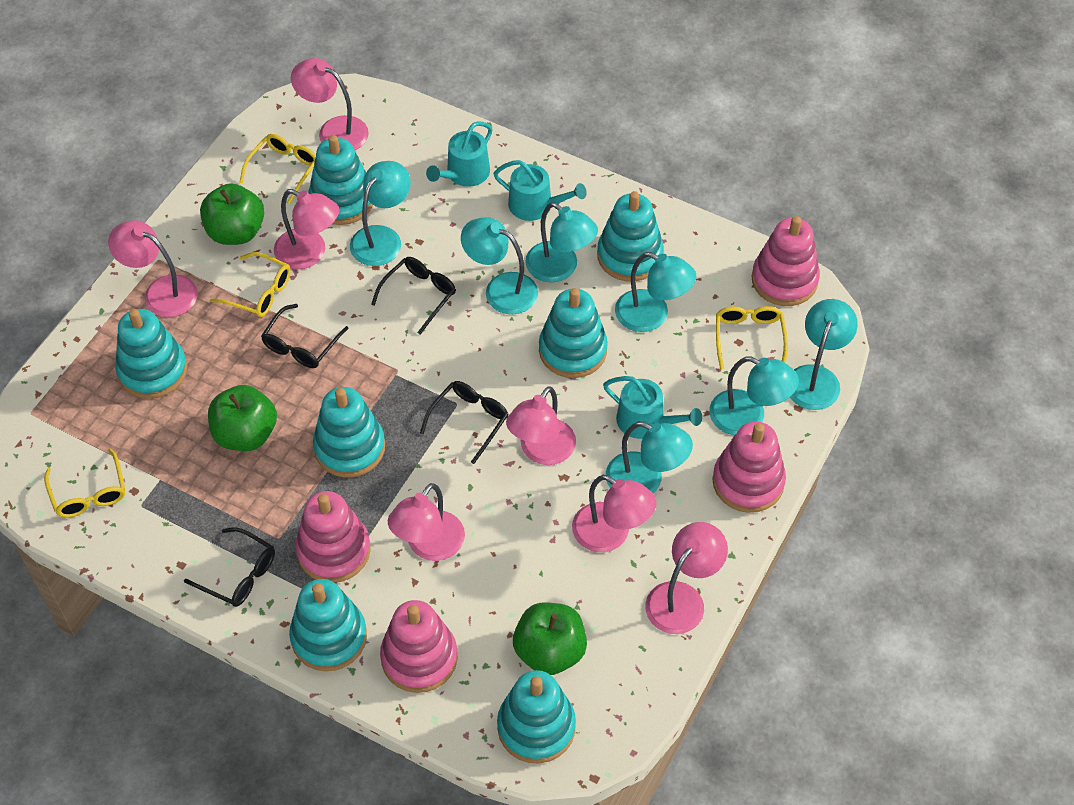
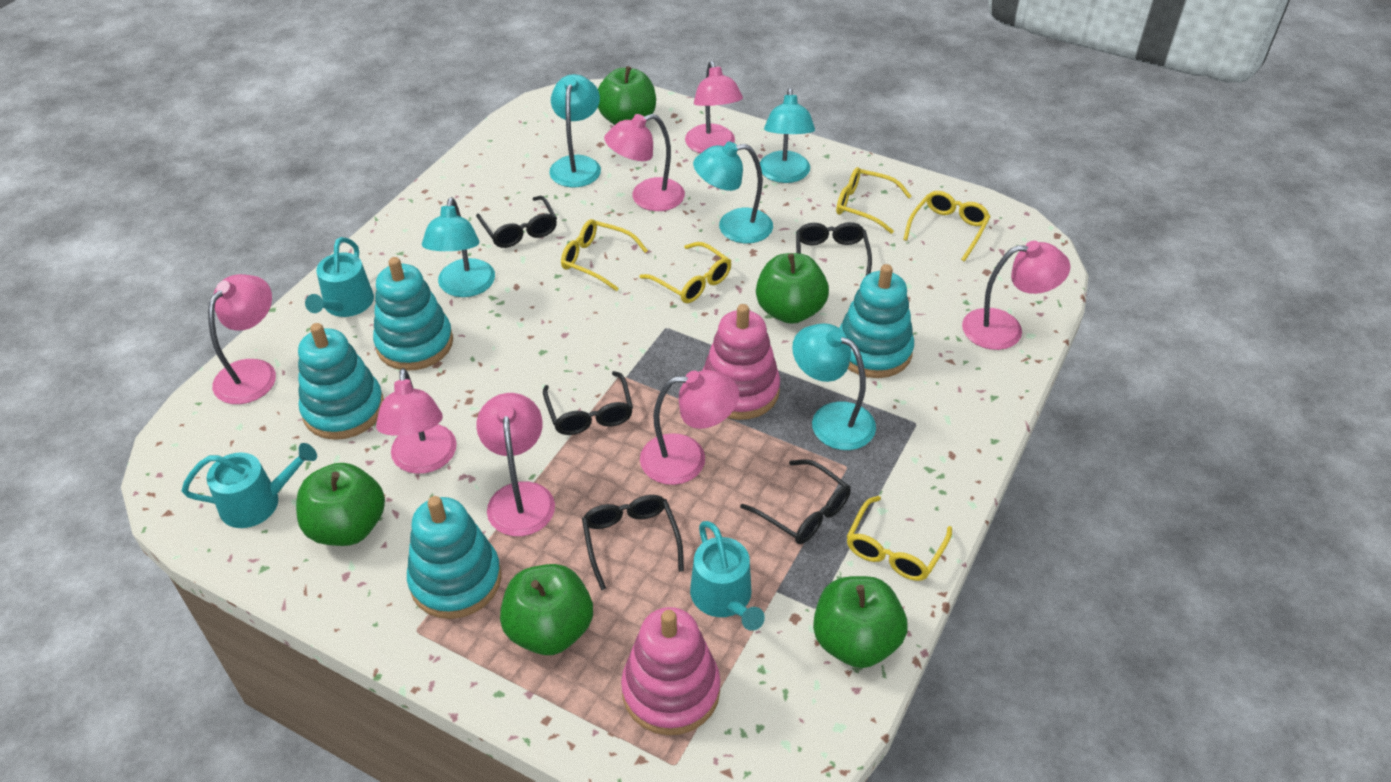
black glasses: [184,527,275,607] [261,304,349,368] [371,257,456,335] [420,381,509,464] = 4 -> [476,196,557,248] [543,371,633,435] [582,495,684,590] [740,459,851,544] [796,222,872,276] = 5
green apple: [200,183,264,245] [208,385,277,451] [513,602,587,675] = 3 -> [296,463,385,546] [500,564,593,655] [598,66,656,125] [756,253,829,324] [813,576,907,668] = 5
pink stacking toy: [295,491,371,583] [380,600,458,693] [712,422,786,513] [752,216,820,306] = 4 -> [621,607,720,735] [703,304,780,420] = 2
turquoise lamp: [350,161,411,266] [461,217,538,314] [525,202,598,282] [606,422,693,493] [615,252,696,332] [709,356,799,435] [790,299,858,410] = 7 -> [422,197,495,297] [549,74,601,187] [693,141,773,243] [760,88,815,183] [792,323,876,450] = 5
turquoise stacking toy: [115,309,187,399] [289,579,367,671] [309,135,373,225] [313,387,385,477] [497,670,576,764] [539,288,608,378] [597,191,664,281] = 7 -> [298,323,384,440] [373,257,453,370] [407,496,501,619] [839,264,914,378] = 4
yellow glasses: [44,448,125,518] [210,252,291,317] [239,134,316,204] [716,306,788,369] = 4 -> [561,219,648,291] [640,242,731,303] [836,167,911,234] [847,496,952,581] [903,191,990,262] = 5

